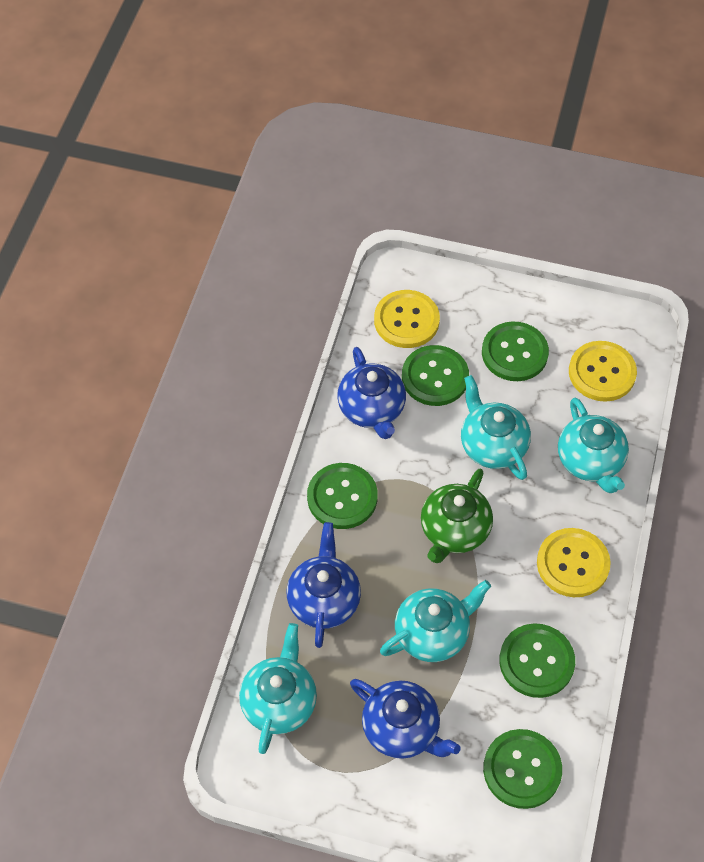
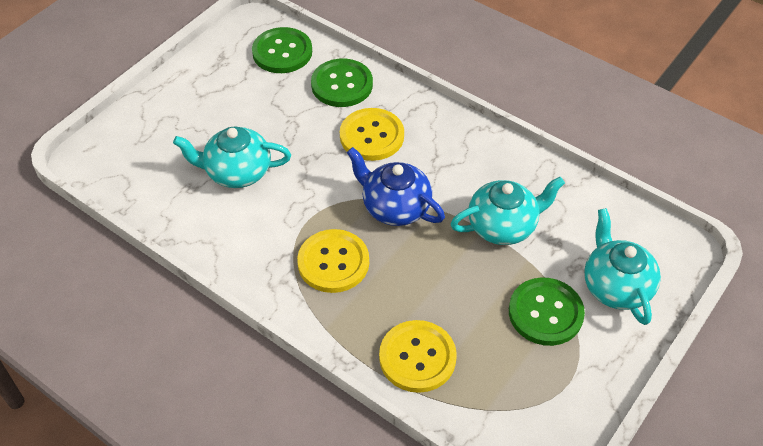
blue teapot: [287,522,361,648] [337,347,406,439] [350,679,461,759] = 3 -> [347,147,445,226] = 1
green button: [307,463,378,529] [402,345,469,406] [482,321,549,381] [483,729,562,809] [499,623,575,698] = 5 -> [252,27,312,73] [311,59,373,107] [509,277,585,346] = 3
green teapot: [421,469,493,563] = 1 -> none = 0
turquoise teapot: [239,623,317,754] [380,580,491,662] [461,375,531,480] [558,398,629,493] = 4 -> [173,126,291,188] [450,177,565,245] [584,208,661,325] = 3

